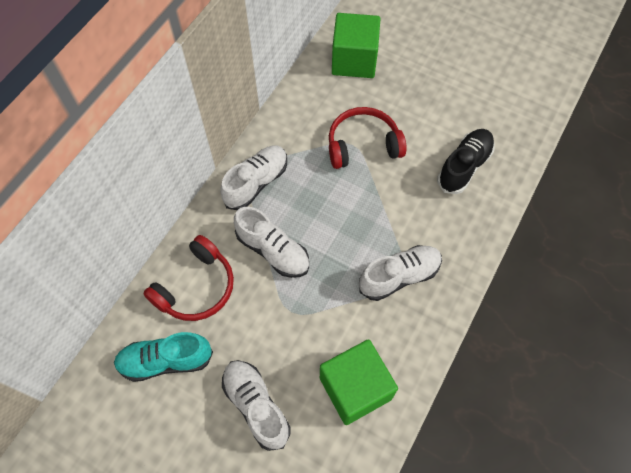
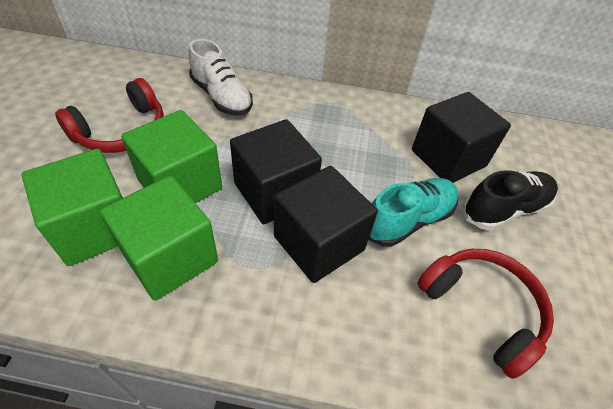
black cube: none = 0 -> [230,119,322,224] [274,166,378,283] [412,92,511,183] = 3
green cube: [320,339,398,425] [332,13,380,78] = 2 -> [21,149,123,266] [100,175,218,301] [121,110,222,203] = 3
white shoe: [220,145,287,210] [222,360,291,451] [234,207,309,278] [359,245,442,301] = 4 -> [189,39,253,116] = 1

